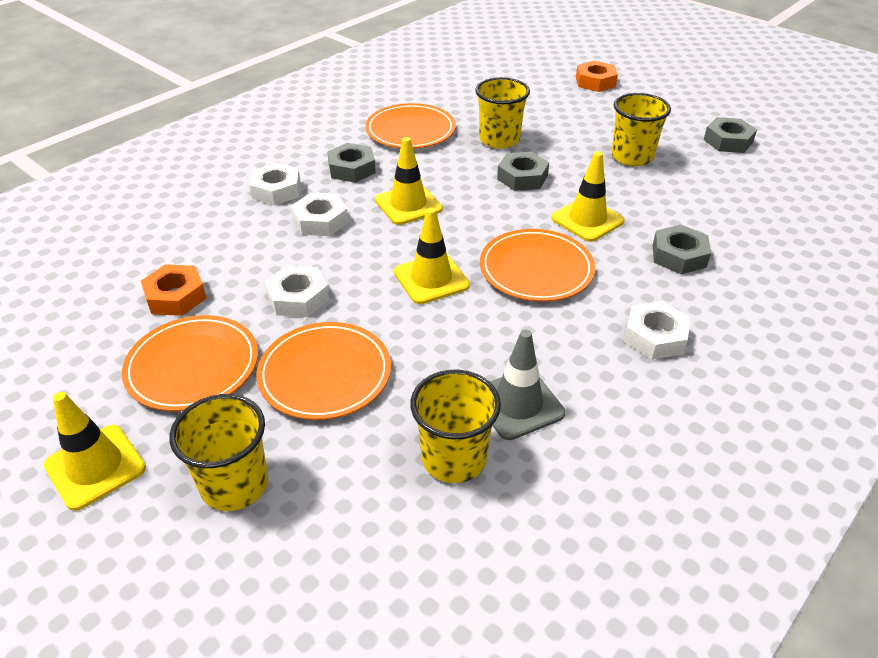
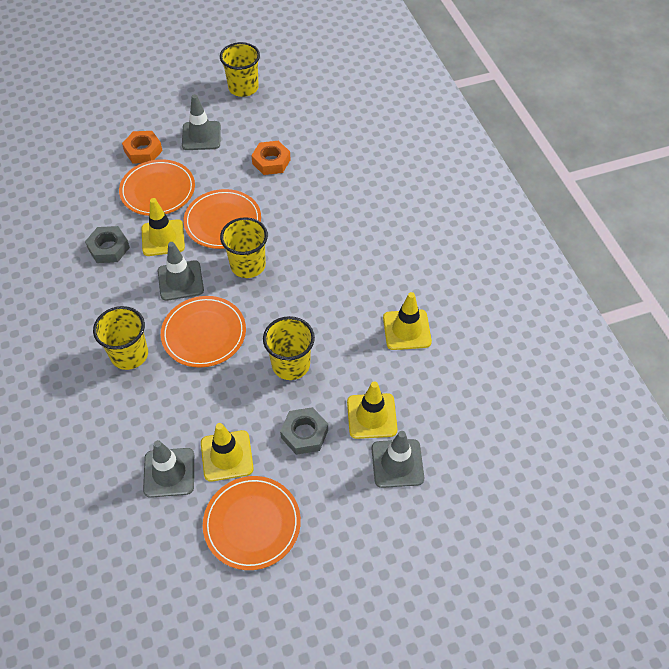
grey nut: [327,143,376,183] [497,152,549,191] [653,225,711,274] [704,117,757,153] = 4 -> [85,226,130,263] [280,407,328,455] = 2
grey traffic cone: [490,330,565,440] = 1 -> [143,440,194,498] [158,242,204,301] [182,94,221,150] [372,431,424,488] = 4
white nut: [250,163,301,206] [265,265,329,317] [292,193,348,236] [624,301,690,359] = 4 -> none = 0

